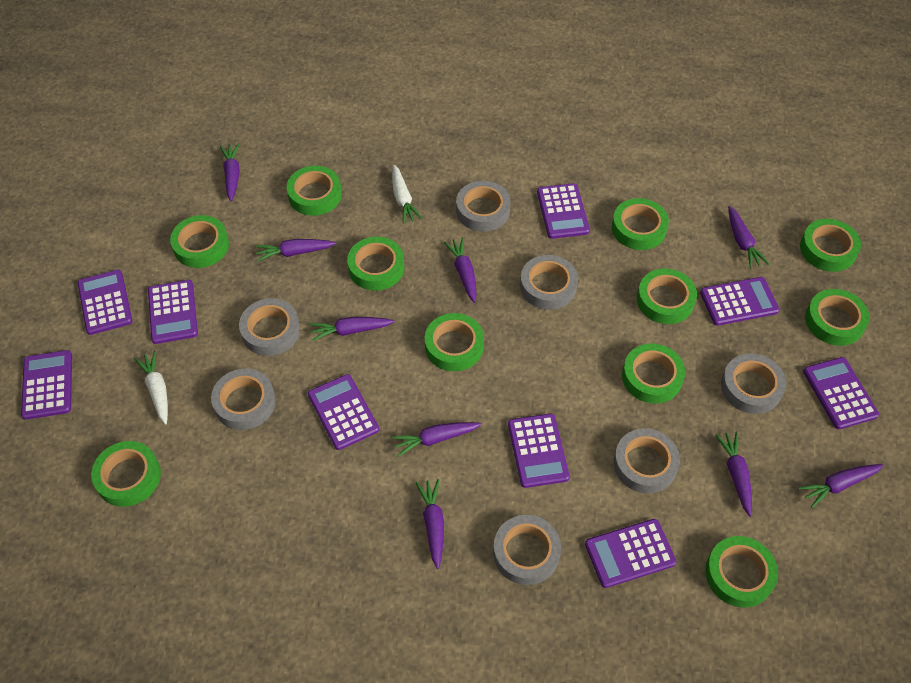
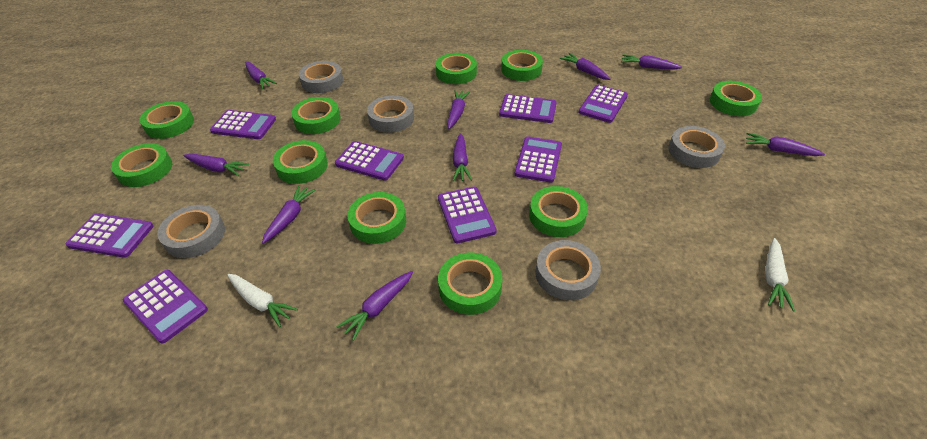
green tape: [91,441,161,507] [170,215,229,268] [287,166,342,216] [347,237,404,291] [424,313,484,371] [612,198,669,250] [622,344,685,403] [637,268,697,324] [705,536,778,608] [800,219,861,272] [805,289,869,346] = 11 -> [111,143,172,187] [139,101,194,139] [273,140,328,184] [291,97,341,134] [347,192,406,244] [436,53,477,84] [438,252,502,315] [501,50,543,81] [529,186,588,237] [710,81,762,116] = 10
grey tape: [211,369,276,430] [239,298,300,356] [456,181,511,232] [493,515,561,585] [520,255,578,310] [614,428,680,493] [721,353,786,414] = 7 -> [157,205,225,258] [299,61,343,93] [367,95,414,133] [535,240,601,300] [668,126,725,168] = 5
purple calculator: [21,350,72,420] [77,270,132,335] [148,280,198,344] [308,374,379,450] [508,414,570,488] [537,183,590,239] [585,519,677,588] [700,277,779,326] [803,357,879,429] = 9 -> [65,213,154,258] [123,270,208,344] [210,110,276,139] [335,141,404,181] [438,187,497,243] [499,94,557,123] [514,136,562,183] [578,85,628,123] = 8

